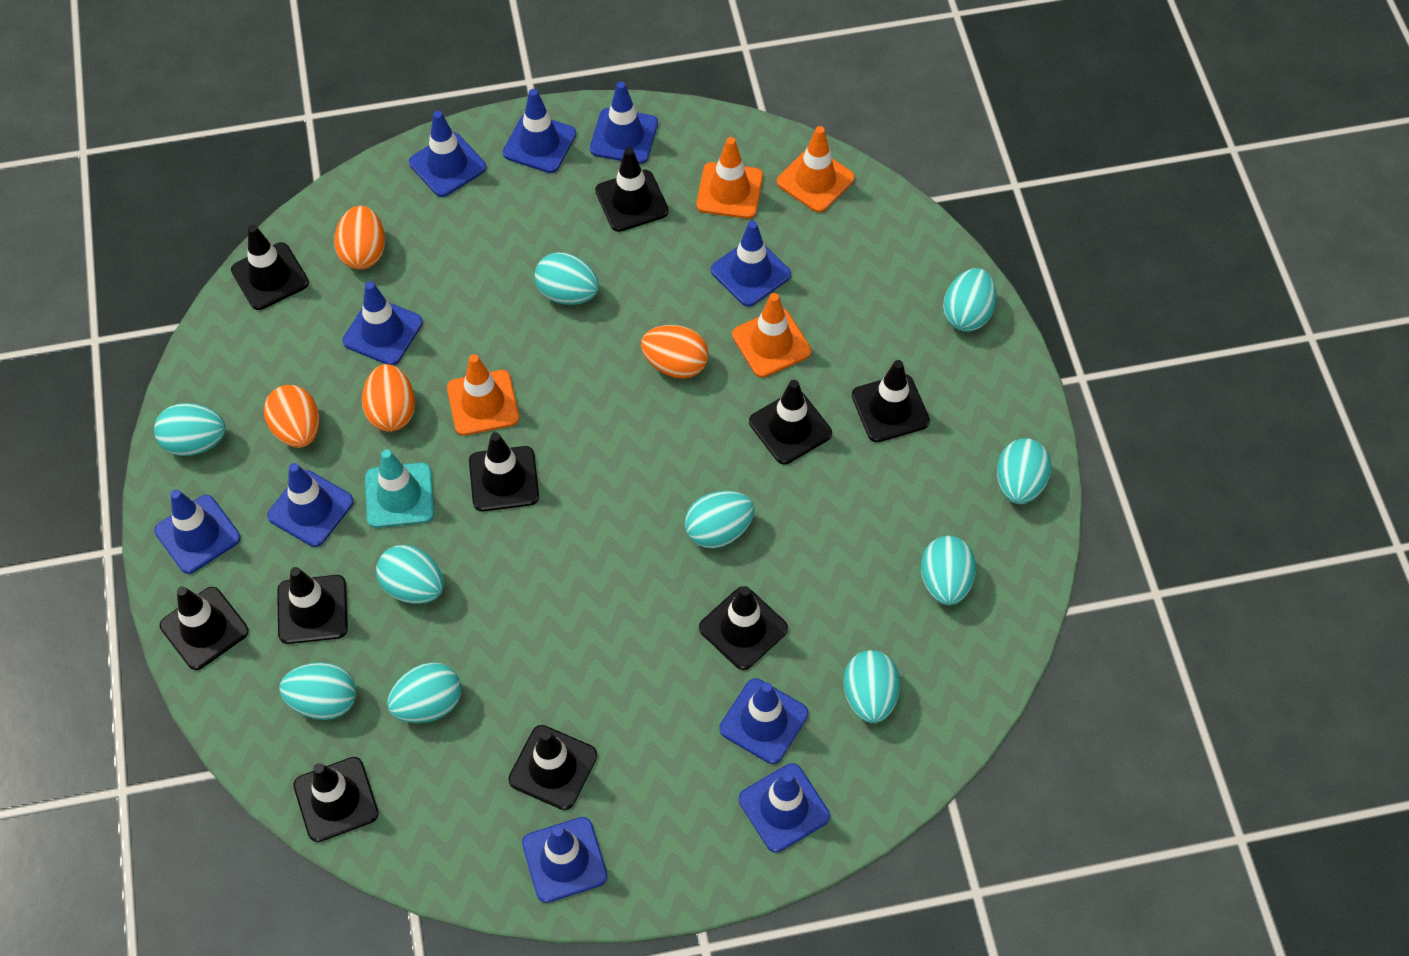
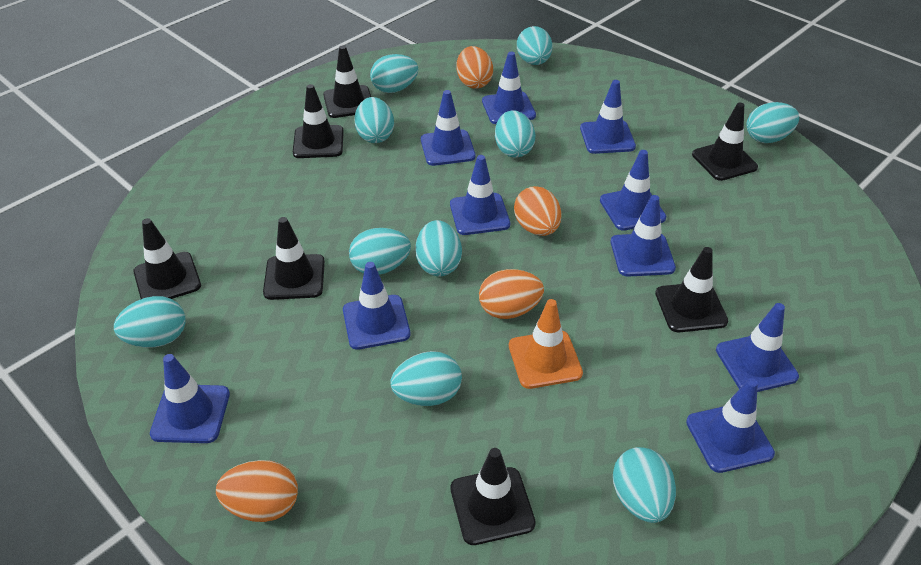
black traffic cone: [160,586,248,670] [231,225,309,310] [277,567,348,644] [293,757,379,842] [469,432,539,511] [508,725,597,810] [595,148,669,232] [699,586,788,670] [749,380,832,464] [852,360,930,442] = 10 -> [133,218,201,299] [263,217,325,300] [293,84,344,158] [323,45,371,118] [450,448,536,545] [655,247,728,332] [692,103,758,181] = 7
orange traffic cone: [447,354,519,436] [696,137,763,219] [732,293,811,378] [777,126,855,212] = 4 -> [509,299,583,389] = 1
turquoise traffic cone: [365,449,434,528] = 1 -> none = 0

